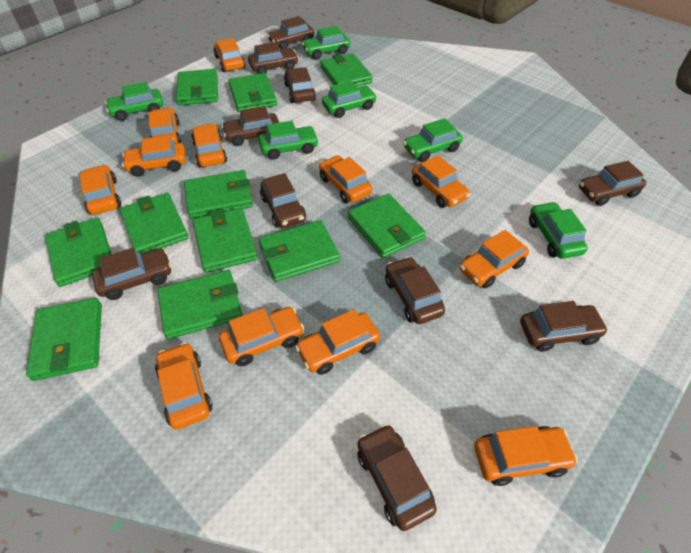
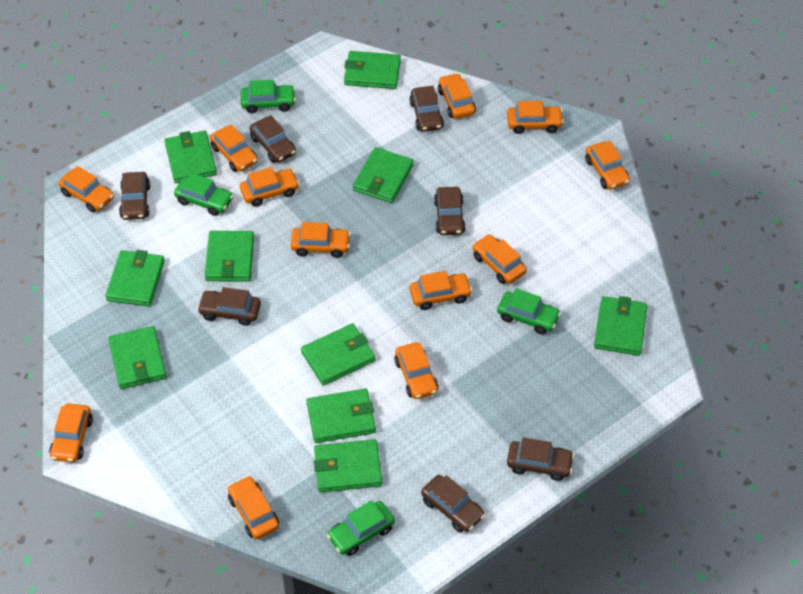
brown car: [92,248,172,300] [221,106,279,146] [248,42,299,74] [260,173,306,228] [267,16,314,49] [284,68,316,103] [357,424,437,531] [385,257,445,324] [520,301,608,352] [579,161,646,206] = 10 -> [119,172,150,220] [197,287,261,326] [250,115,296,163] [409,86,444,132] [421,475,485,533] [434,187,466,235] [507,437,574,481] = 7
green car: [105,82,163,121] [258,121,319,160] [302,26,350,59] [322,81,377,118] [403,118,463,162] [529,202,588,259] = 6 -> [174,173,234,216] [241,80,296,113] [327,500,395,556] [497,288,561,334] = 4
green wallet: [26,298,102,381] [45,218,111,287] [120,193,188,254] [157,270,243,339] [176,69,218,105] [184,170,253,219] [192,208,258,273] [228,73,277,112] [259,220,340,282] [320,54,373,86] [348,194,426,258] = 11 -> [105,250,165,306] [108,326,167,389] [164,131,217,183] [205,231,254,282] [301,323,375,386] [307,389,376,443] [314,439,382,493] [344,51,401,89] [353,147,414,203] [594,296,648,356] = 10

